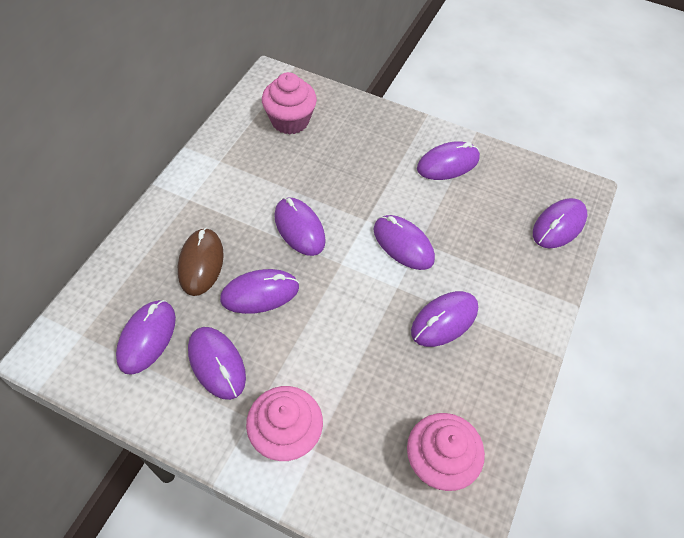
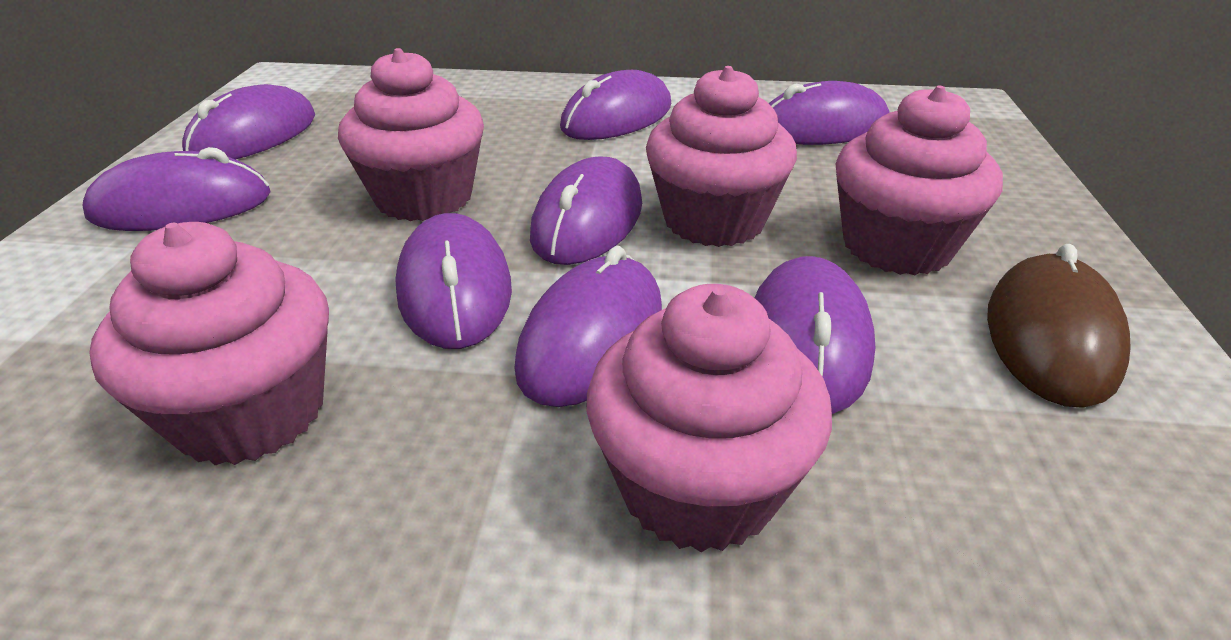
pink cupcake: [246,386,323,461] [262,72,317,134] [407,413,485,491] = 3 -> [89,222,329,465] [338,48,484,221] [586,284,832,552] [646,66,797,247] [835,86,1003,275] = 5

